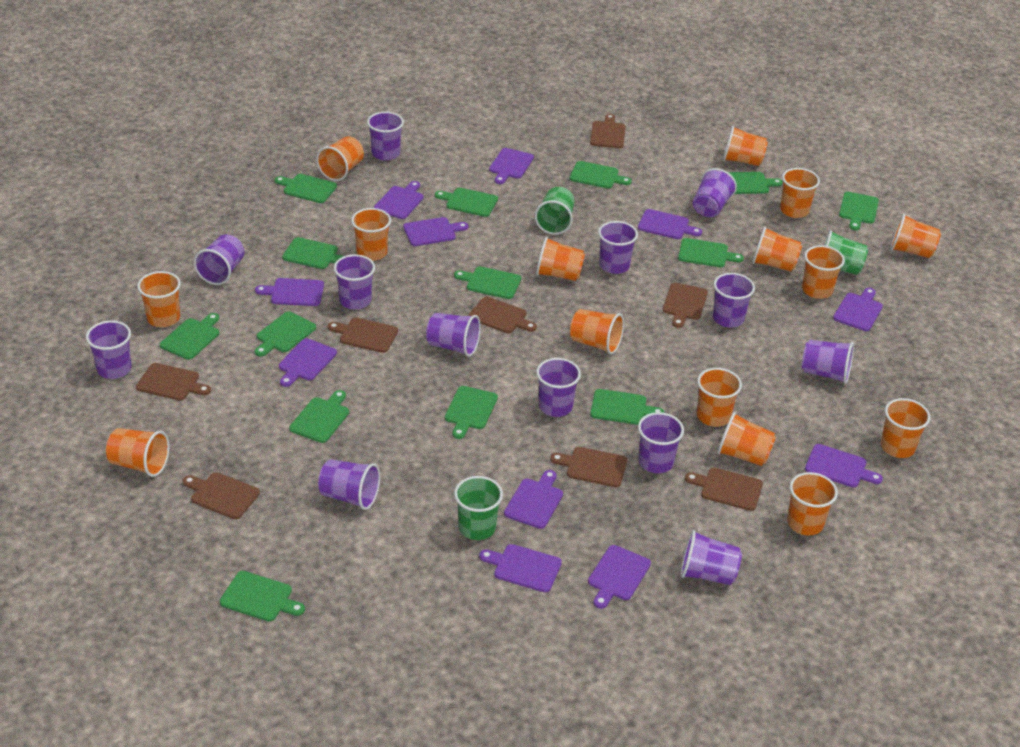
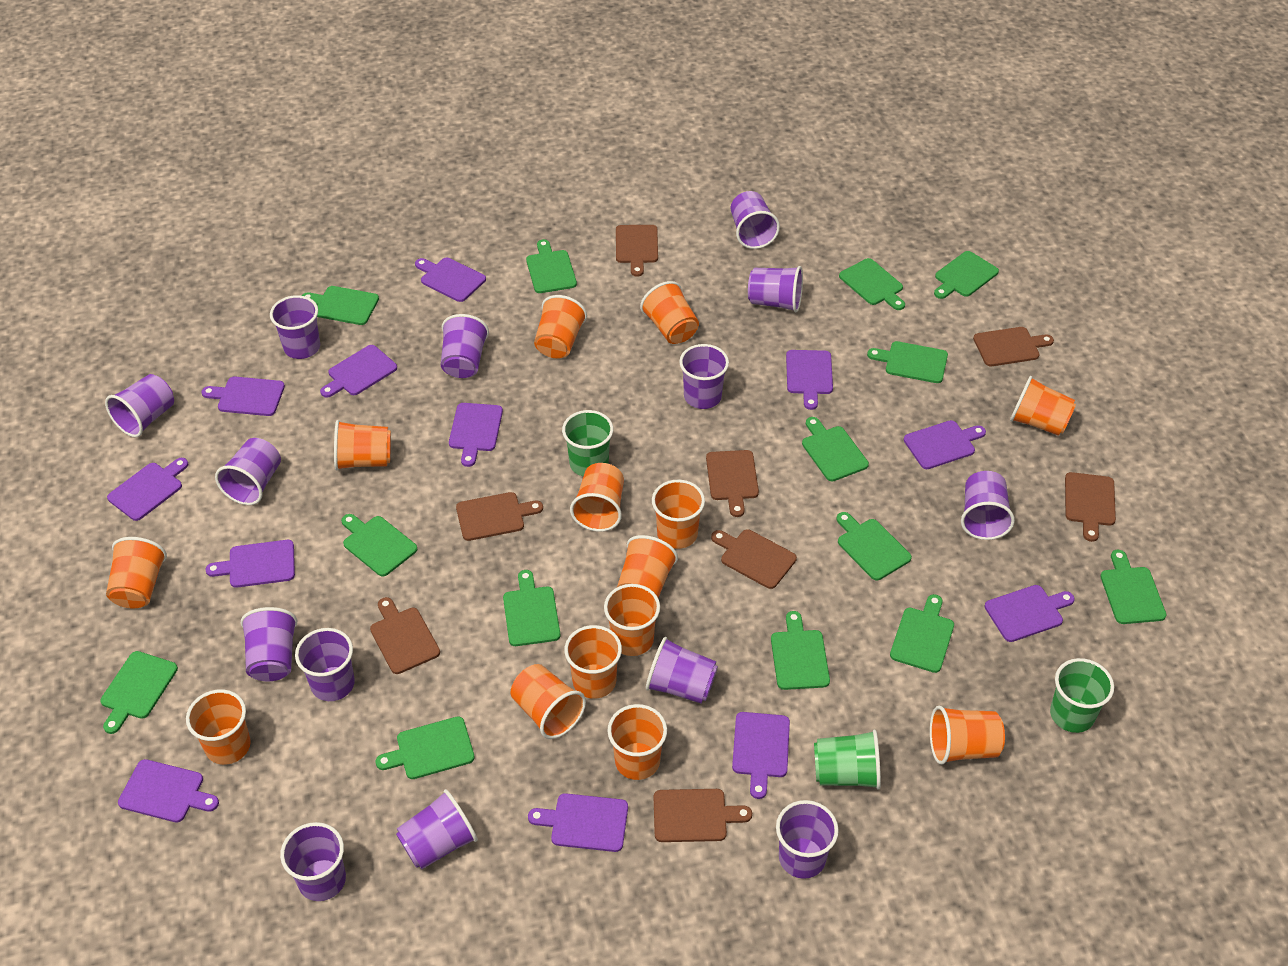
orange cup: [106,428,170,477] [137,271,181,327] [316,136,364,181] [351,208,391,261] [536,237,585,281] [570,309,624,355] [697,368,742,427] [717,412,776,466] [723,126,768,166] [752,226,802,271] [780,168,820,218] [787,472,838,536] [802,245,845,299] [881,398,930,458] [890,214,941,258] = 15 -> [106,537,167,608] [186,689,251,765] [334,420,391,471] [511,664,586,739] [534,295,587,358] [564,625,622,699] [570,463,624,532] [604,584,660,656] [607,704,667,780] [617,535,678,598] [640,281,699,344] [652,480,705,549] [930,706,1005,765] [1010,376,1076,436] = 14
purple cup: [86,320,131,379] [194,234,245,285] [318,459,380,510] [334,254,375,309] [367,112,404,160] [426,313,481,357] [536,358,581,417] [598,221,638,274] [638,412,684,473] [680,530,742,585] [693,168,737,217] [713,273,755,328] [802,340,854,384] = 13 -> [105,374,174,437] [215,438,281,505] [241,607,298,681] [270,295,320,359] [280,822,346,901] [295,628,355,701] [396,789,478,869] [441,314,489,378] [646,637,718,704] [679,344,729,409] [731,191,780,249] [748,266,803,312] [776,800,839,879] [961,471,1015,540] = 14
purple cutting board: [255,278,324,306] [279,338,337,387] [374,181,424,219] [403,217,468,246] [479,544,562,593] [489,148,534,184] [504,470,563,529] [588,545,651,609] [638,209,702,239] [805,444,883,488] [833,288,883,331] = 11 -> [107,458,189,521] [118,759,219,823] [201,377,285,416] [205,540,295,588] [320,345,397,398] [415,258,486,302] [449,403,503,467] [528,793,628,852] [732,712,790,799] [786,350,833,410] [904,420,986,469] [985,585,1075,642] = 12

